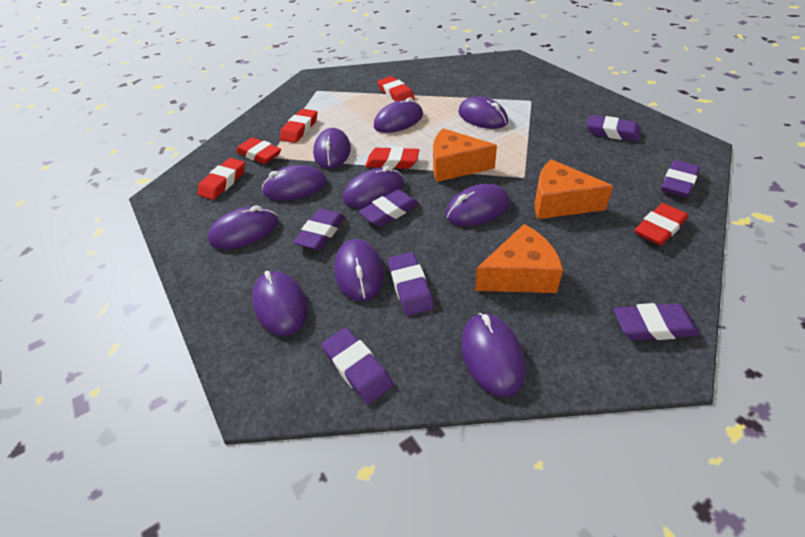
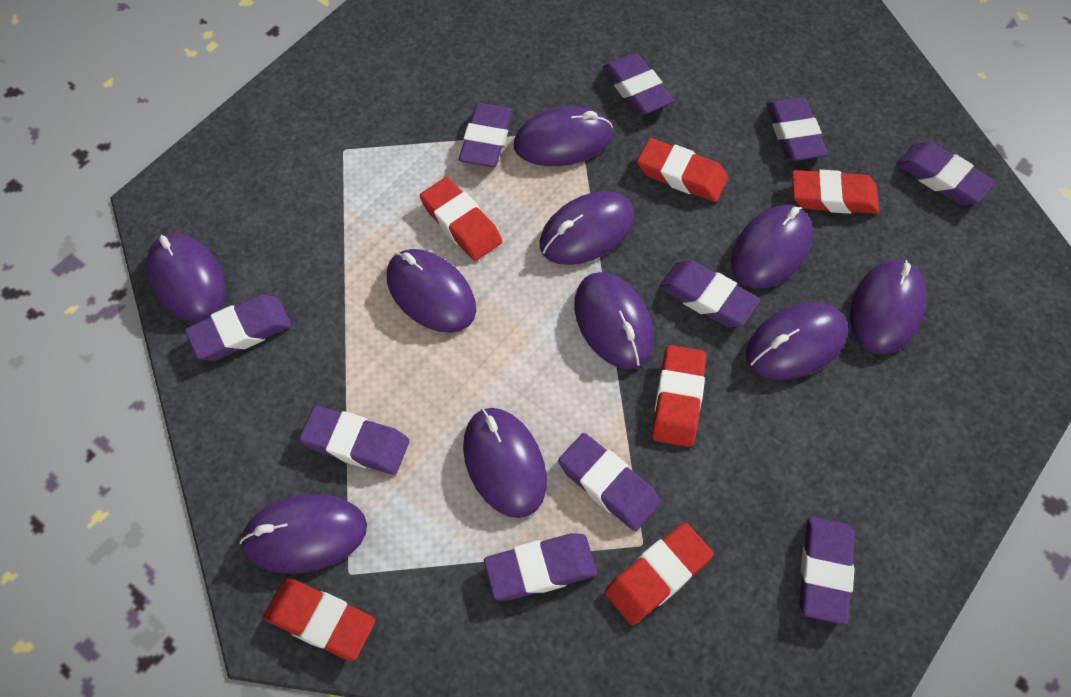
orange cheese: [433,128,497,182] [475,224,563,293] [535,159,613,219] = 3 -> none = 0
purple eraser: [293,209,345,250] [321,328,393,404] [359,189,419,227] [388,252,434,316] [587,115,641,142] [614,303,699,340] [661,160,700,198] = 7 -> [185,295,291,361] [299,406,409,475] [459,103,513,167] [484,533,597,600] [558,433,661,531] [603,53,674,115] [659,260,760,328] [767,97,828,161] [799,516,855,625] [897,141,995,205] = 10

